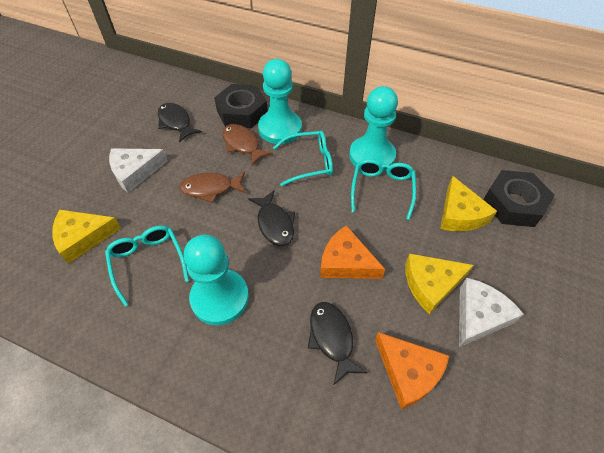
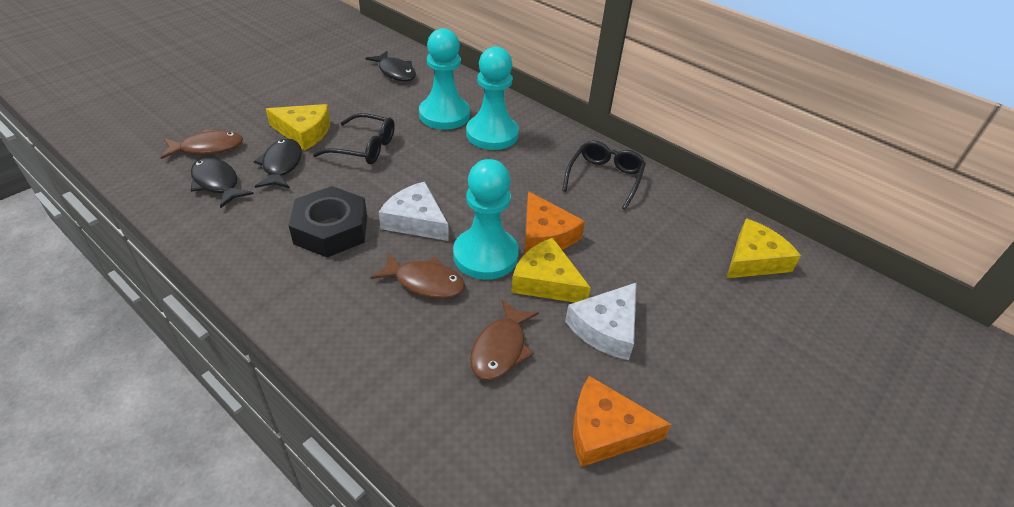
black glasses: none = 0 -> [313,113,395,164] [562,140,646,210] = 2
black nut: [214,84,268,128] [483,170,555,227] = 2 -> [289,186,367,258] = 1
brown fish: [180,172,246,203] [223,124,273,166] = 2 -> [160,129,243,159] [371,253,465,299] [470,300,539,380] = 3
turquoise glasses: [105,225,189,306] [273,131,333,186] [351,159,416,220] = 3 -> none = 0

